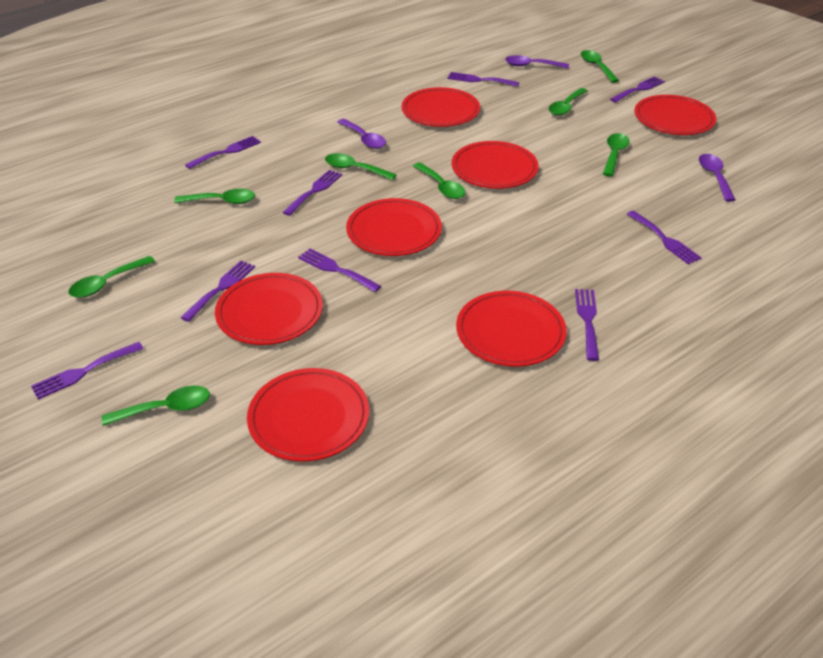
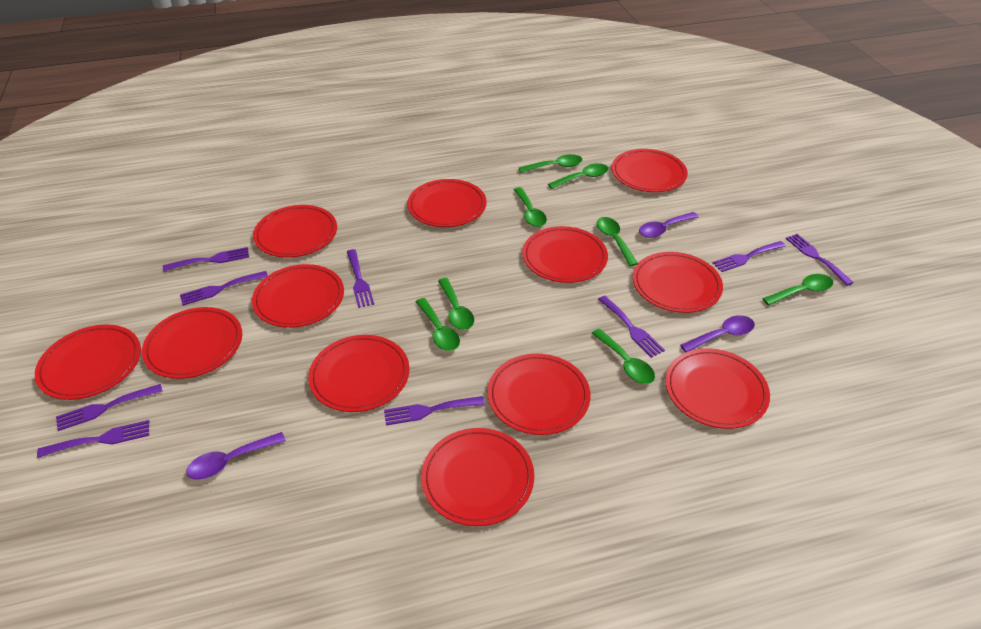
red plate: [215,273,323,345] [247,368,369,462] [346,198,442,256] [402,87,480,127] [452,141,539,189] [456,291,567,367] [634,95,717,135] = 7 -> [35,325,141,400] [142,307,242,379] [252,264,344,328] [253,205,337,258] [308,335,410,412] [407,179,486,227] [421,428,534,526] [488,354,591,435] [522,226,608,283] [612,149,688,192] [633,252,723,313] [665,348,770,429] = 12

